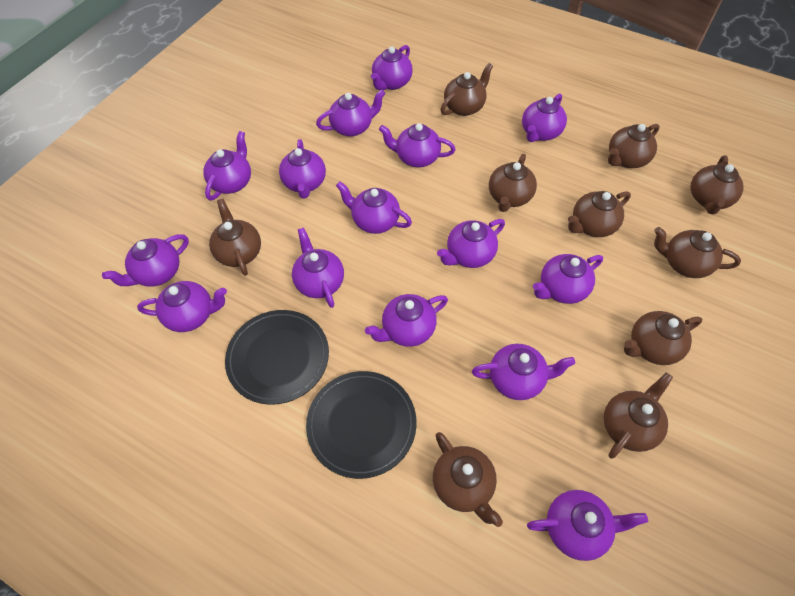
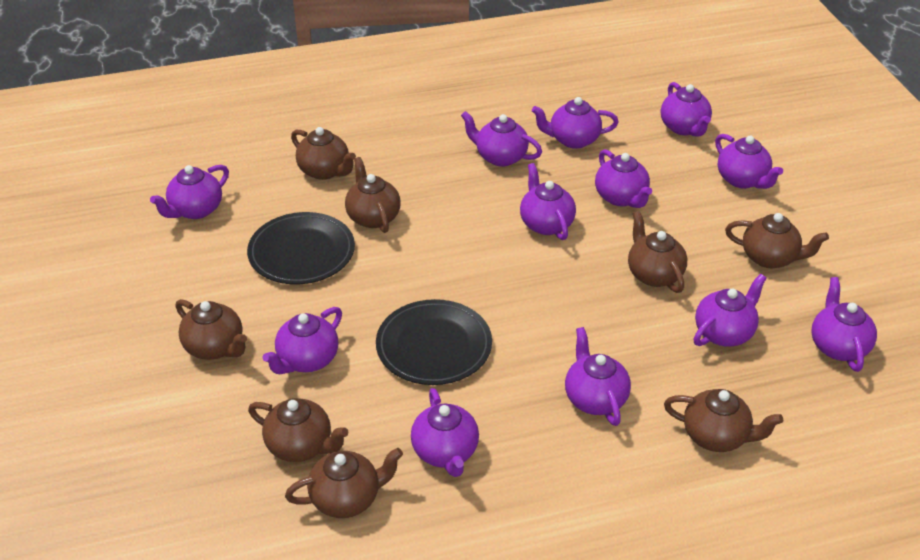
brown teapot: [209,199,261,276] [433,432,503,527] [440,63,493,116] [489,154,537,212] [568,191,631,237] [604,373,673,459] [608,124,659,168] [624,311,702,365] [654,227,741,278] [690,155,744,214] = 10 -> [176,299,247,360] [248,398,348,462] [285,448,403,518] [291,127,356,180] [345,157,401,233] [628,211,687,293] [664,389,783,452] [725,213,829,268] = 8
purple teapot: [102,234,189,287] [137,281,227,332] [203,131,251,200] [279,139,326,199] [292,228,344,308] [316,90,385,137] [336,182,412,234] [365,294,448,347] [371,45,413,91] [379,123,456,167] [437,219,505,268] [472,344,575,400] [522,94,567,142] [527,490,648,561] [533,254,603,304] = 15 -> [150,165,229,219] [263,307,342,374] [411,388,479,477] [461,111,542,167] [520,163,576,240] [532,97,619,149] [565,327,631,426] [595,149,652,208] [661,82,712,137] [694,274,766,347] [715,134,783,189] [811,277,877,372] = 12

